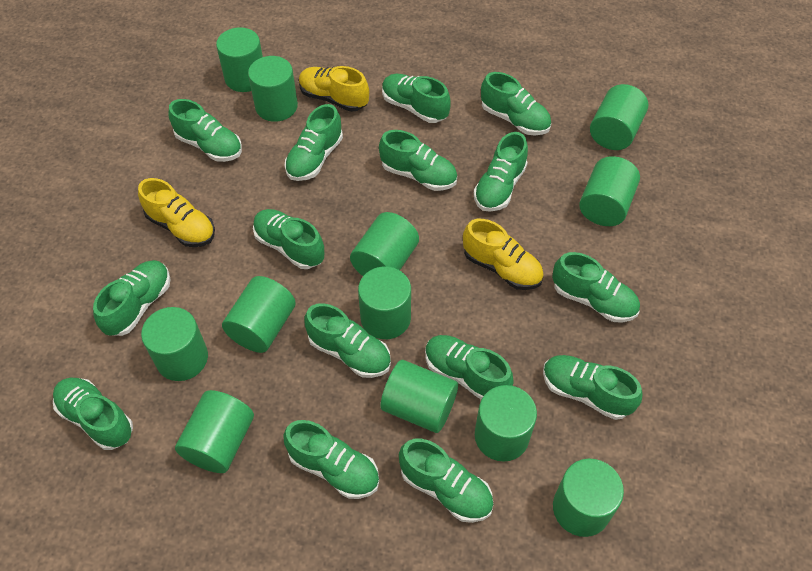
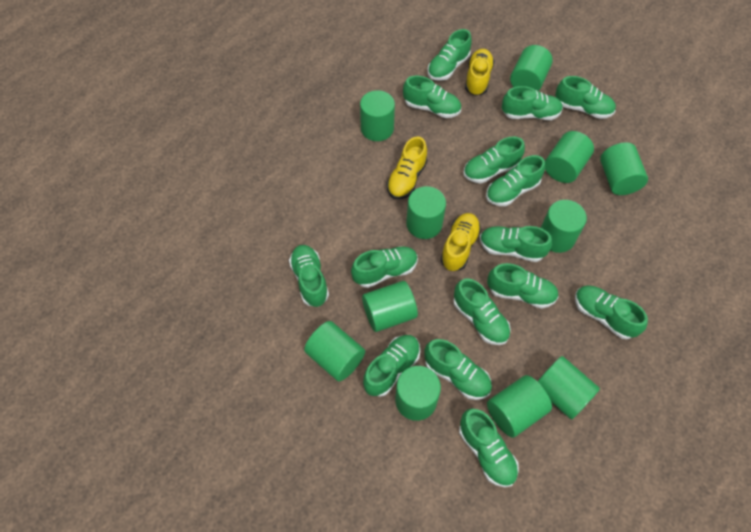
green cylinder: [141,307,208,381] [175,390,254,473] [216,27,263,92] [222,276,296,353] [248,56,298,122] [350,212,419,276] [358,267,411,339] [380,360,458,433] [475,385,537,462] [553,458,624,537] [579,156,640,226] [590,84,648,150] = 12 -> [304,321,365,381] [360,90,395,141] [362,281,418,332] [395,366,441,421] [406,186,446,239] [487,375,552,438] [510,45,553,91] [537,356,600,420] [541,200,587,253] [545,131,594,183] [600,142,648,195] = 11

